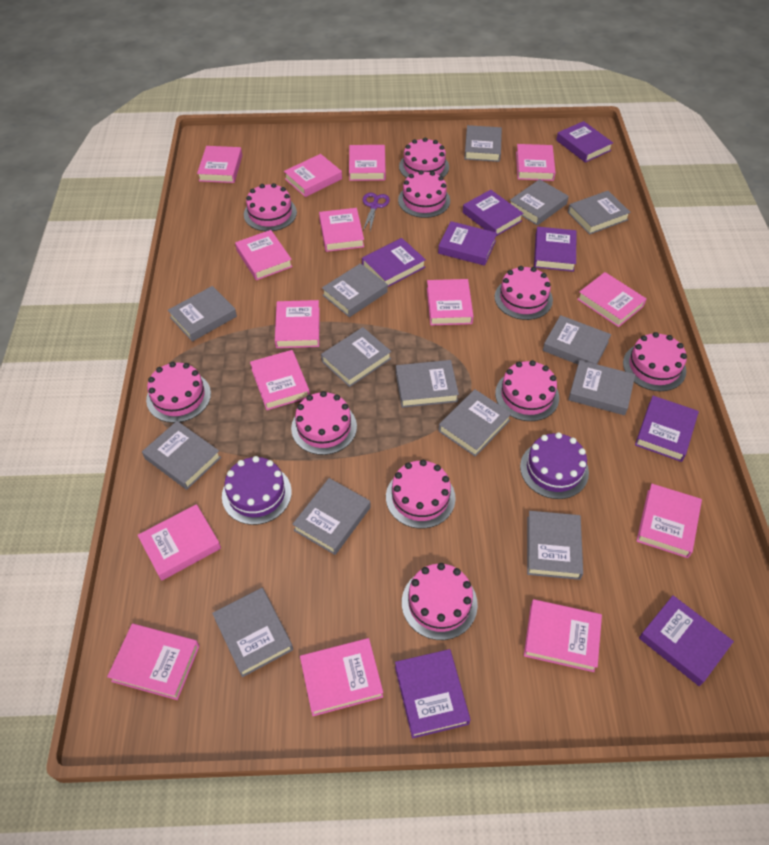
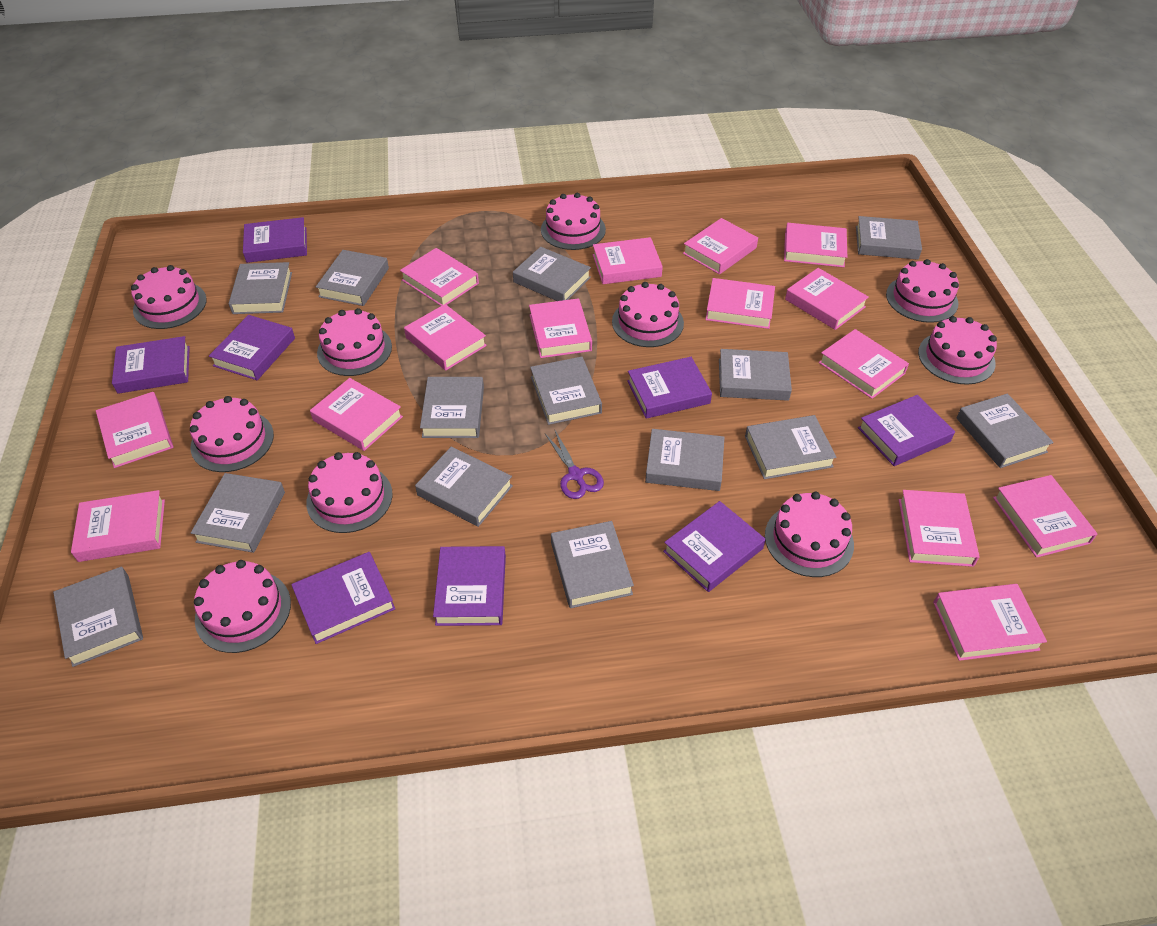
purple cake: [222,456,292,525] [520,432,589,499] = 2 -> none = 0

